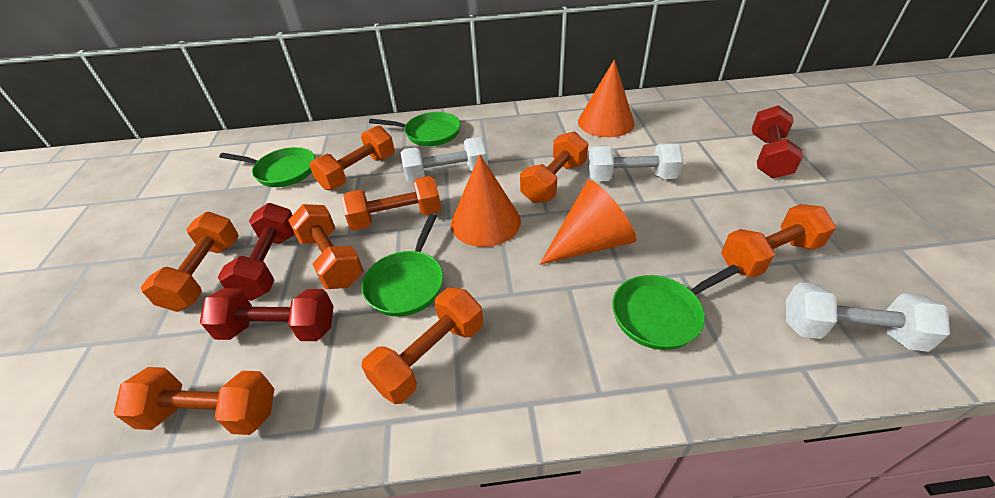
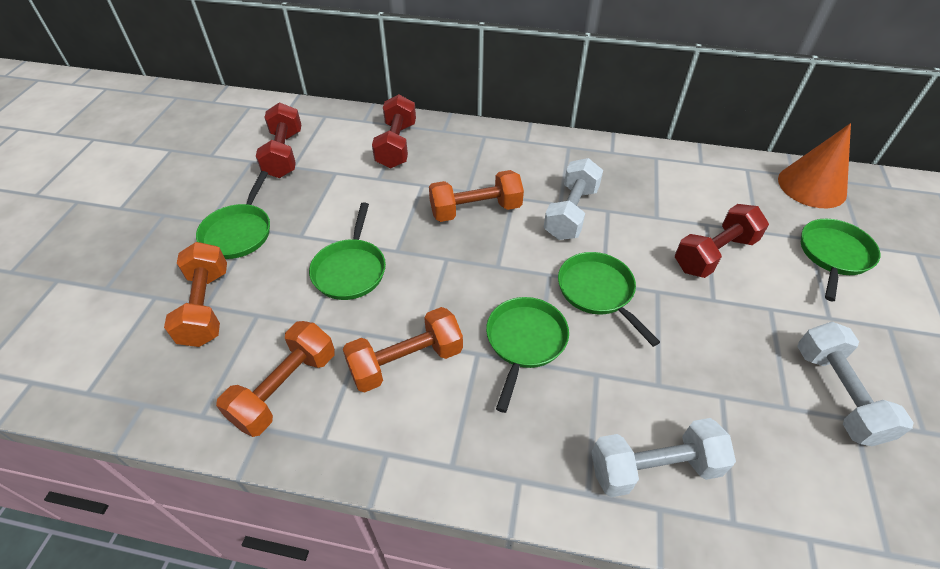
green pan: [219,147,315,187] [362,214,443,317] [369,112,460,146] [612,264,740,350] = 4 -> [196,171,270,259] [309,202,386,300] [486,297,569,413] [558,252,660,347] [801,219,880,301] = 5
orange cone: [451,154,521,247] [540,180,637,265] [578,60,635,137] = 3 -> [778,123,851,208] = 1
orange dumbbell: [114,367,274,435] [141,212,239,312] [288,204,364,289] [309,125,395,190] [341,176,441,231] [361,288,483,404] [520,131,588,203] [721,204,836,278] = 8 -> [164,242,227,347] [216,321,335,437] [343,307,463,393] [429,170,524,222] = 4

